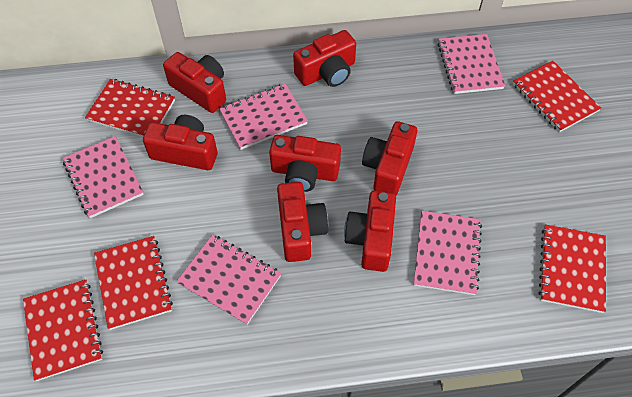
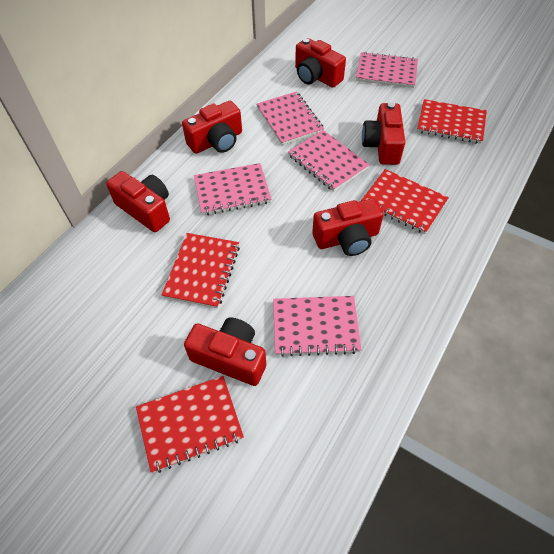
red camera: [143,115,217,170] [163,52,226,113] [269,135,341,192] [277,182,329,262] [293,30,356,87] [344,190,396,272] [362,121,417,195] = 7 -> [106,171,170,232] [182,101,242,154] [184,317,266,386] [295,38,346,88] [312,198,384,256] [362,102,405,165] = 6
red notebook: [23,280,103,381] [85,79,175,137] [94,236,173,330] [513,61,601,132] [538,224,606,313] = 5 -> [136,376,244,473] [162,233,240,308] [361,169,449,234] [417,99,487,144] = 4

